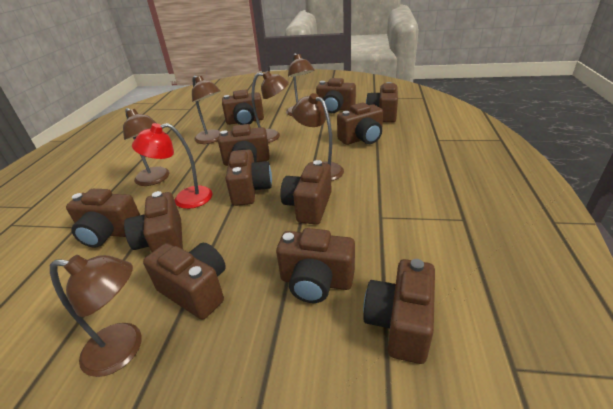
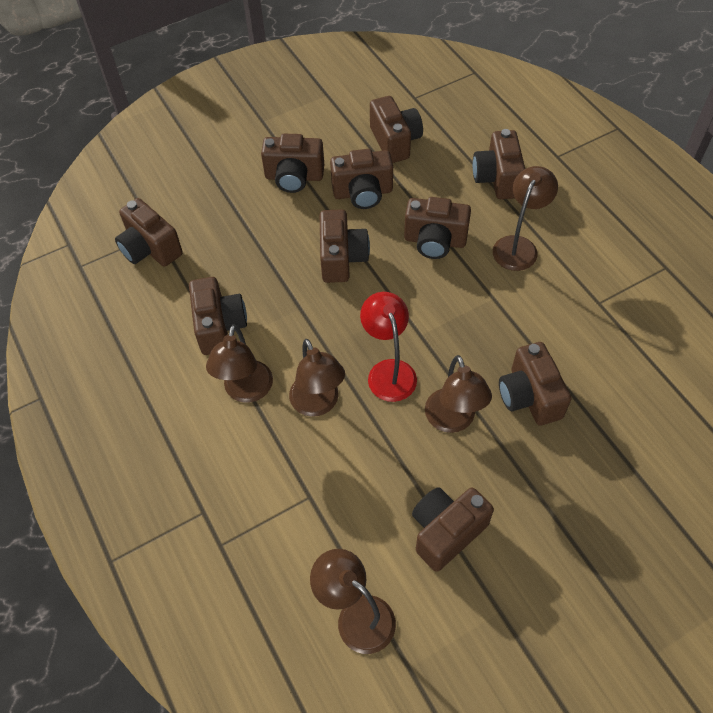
brown camera: [66,189,140,247] [124,191,183,252] [143,243,226,320] [218,124,270,166] [222,90,264,125] [226,149,272,206] [276,228,355,303] [280,160,332,225] [316,78,356,113] [337,103,383,145] [363,259,435,364] [366,82,398,123] = 12 -> [115,198,183,267] [189,277,247,355] [261,134,324,193] [320,209,370,283] [330,149,393,209] [370,96,423,163] [404,197,471,259] [412,487,494,572] [473,129,525,199] [499,342,571,426] = 10
brown lamp: [50,255,142,377] [123,108,169,186] [192,75,221,144] [251,71,289,143] [286,53,314,116] [292,93,344,181] = 6 -> [206,324,273,403] [289,339,345,417] [310,549,396,654] [425,355,492,433] [493,166,558,271] = 5

